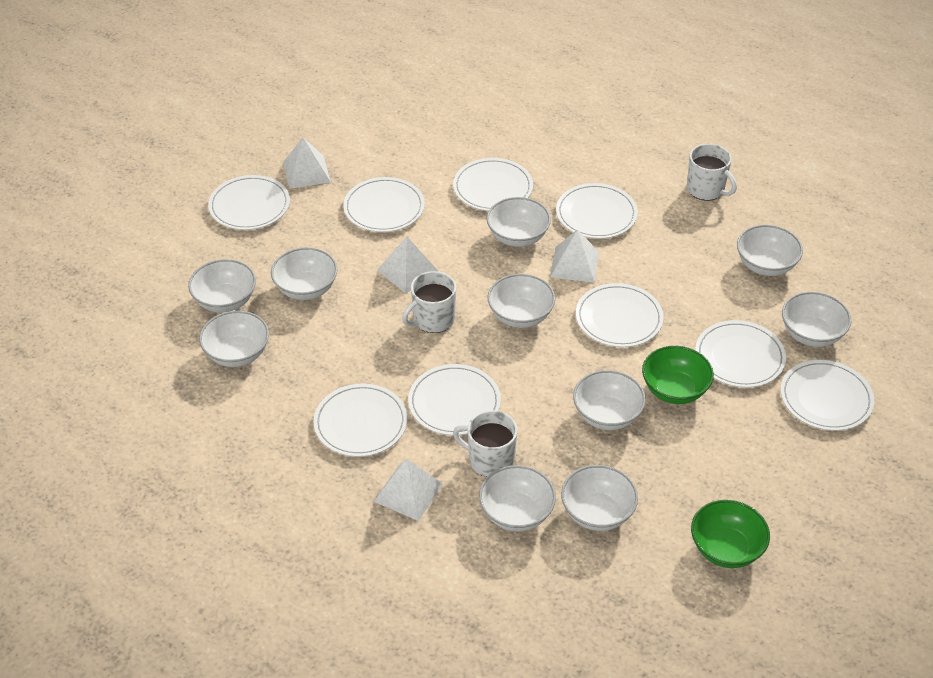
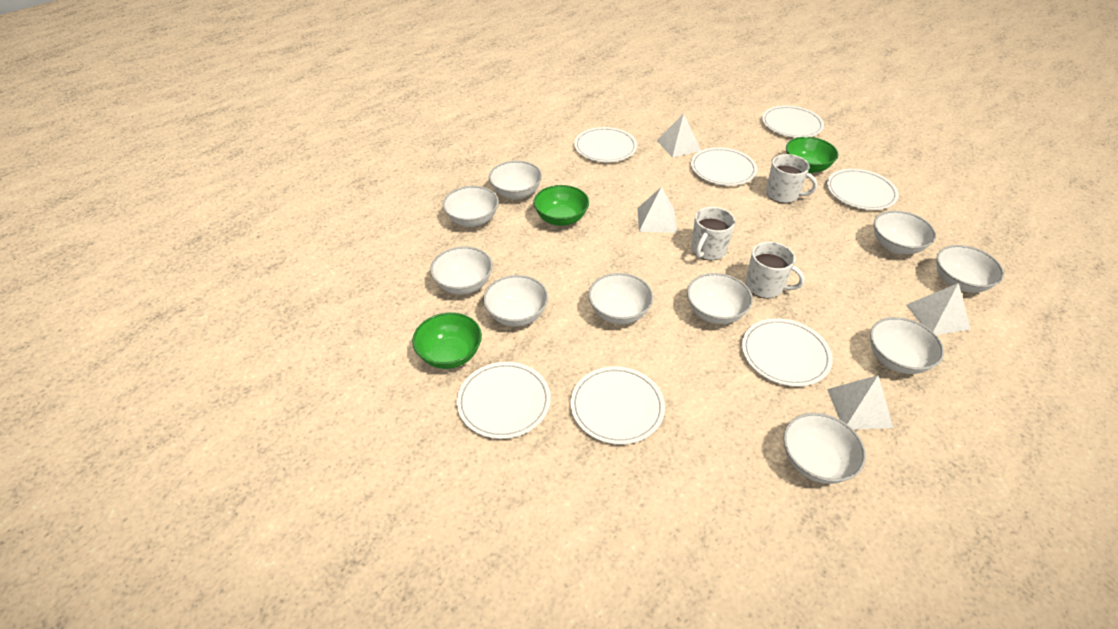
green bowl: [642,346,714,404] [691,500,770,568] = 2 -> [412,312,482,369] [533,185,589,226] [786,137,838,173] = 3
white plate: [208,175,290,230] [313,384,407,457] [343,177,425,232] [408,364,501,436] [453,158,533,211] [556,183,638,239] [576,283,664,347] [695,320,786,388] [781,360,874,431] = 9 -> [457,362,551,439] [571,366,665,444] [574,127,637,162] [691,147,757,186] [742,318,833,386] [762,106,824,138] [827,169,899,210] = 7

